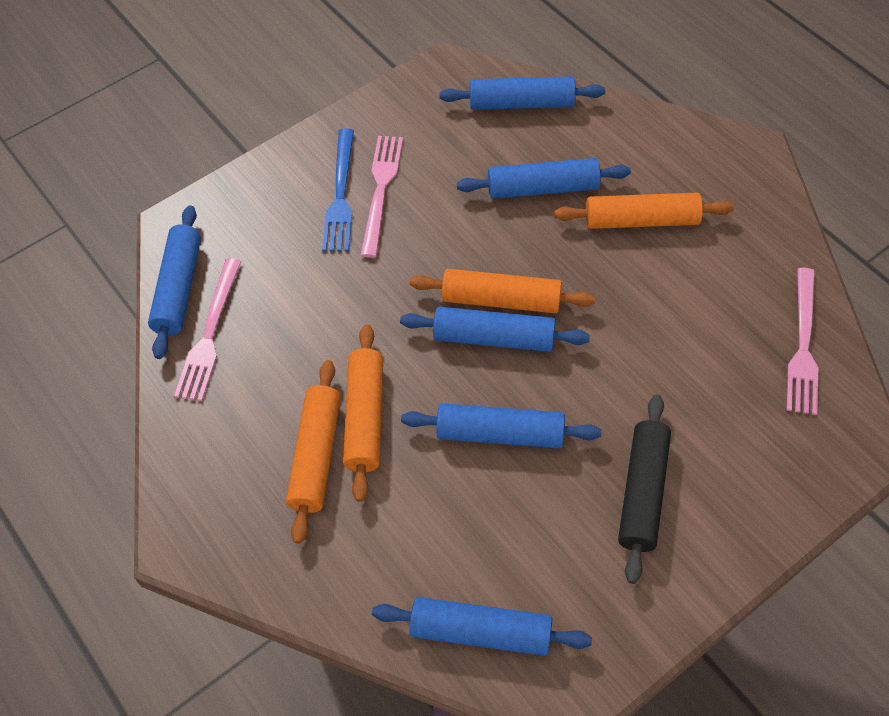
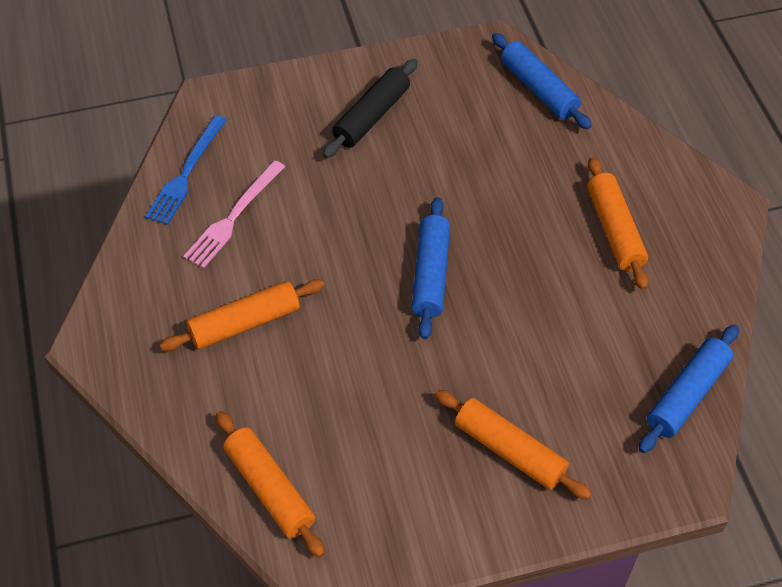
blue rolling pin: [148,205,201,359] [372,597,592,656] [400,307,590,352] [401,403,601,448] [439,76,605,110] [457,158,631,199] = 6 -> [412,197,450,339] [492,33,592,129] [639,324,739,453] = 3
pink fork: [174,258,242,401] [360,136,403,258] [787,268,818,415] = 3 -> [183,160,285,268] = 1

